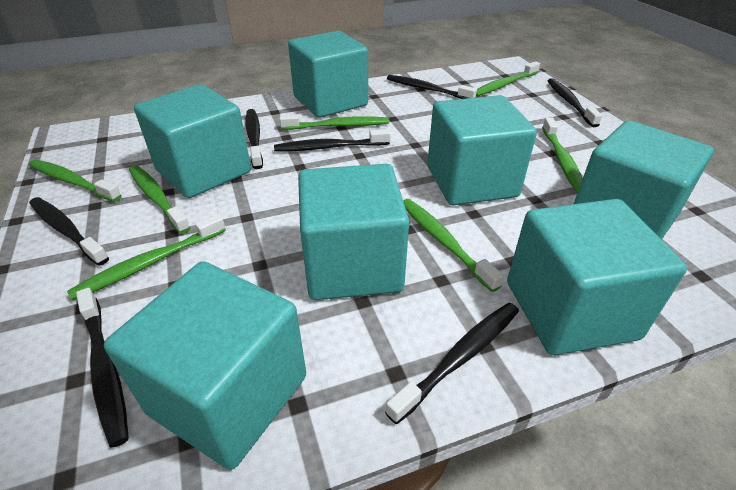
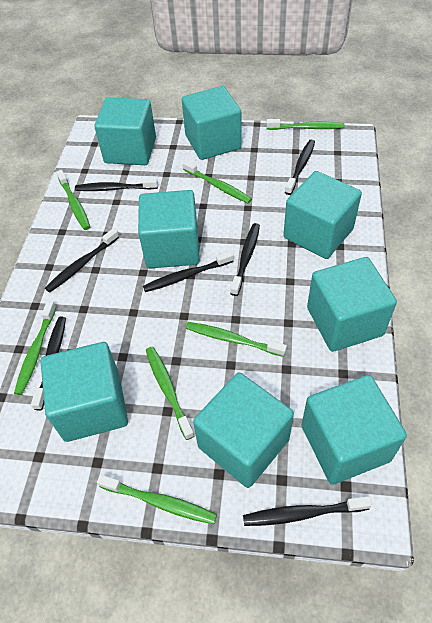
turquoise cube: [104,261,306,470] [134,84,251,198] [288,31,368,118] [298,164,409,300] [427,95,537,205] [507,199,687,355] [574,120,714,240] = 7 -> [40,342,128,442] [95,98,156,165] [138,190,200,268] [182,86,242,160] [193,372,294,488] [283,171,362,259] [302,375,407,485] [307,257,397,352] = 8

